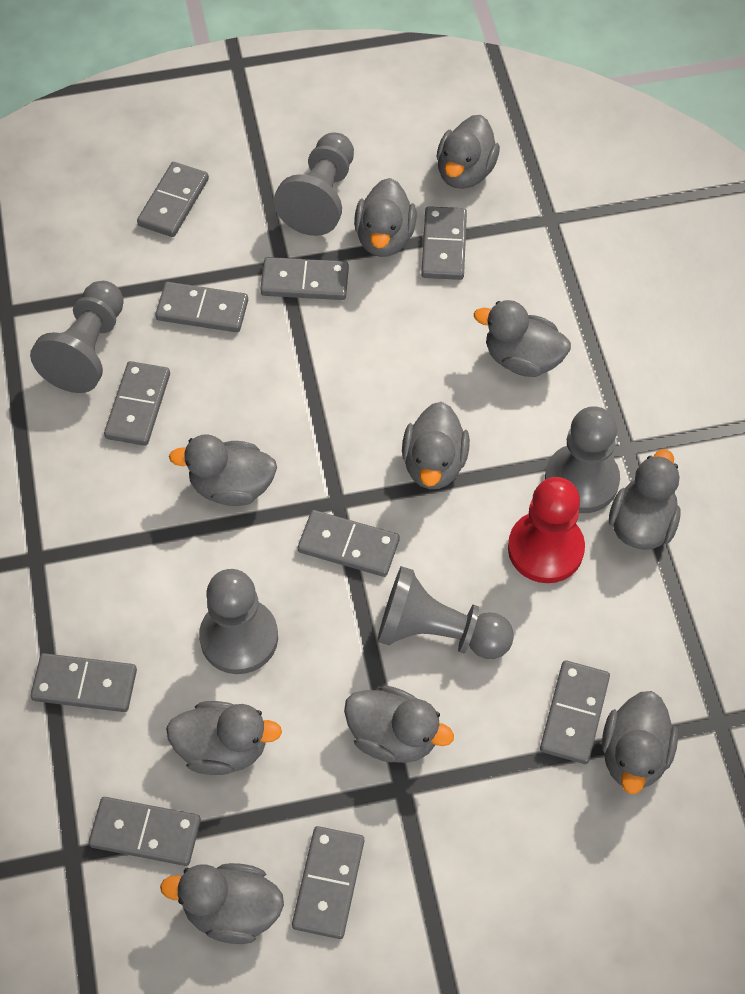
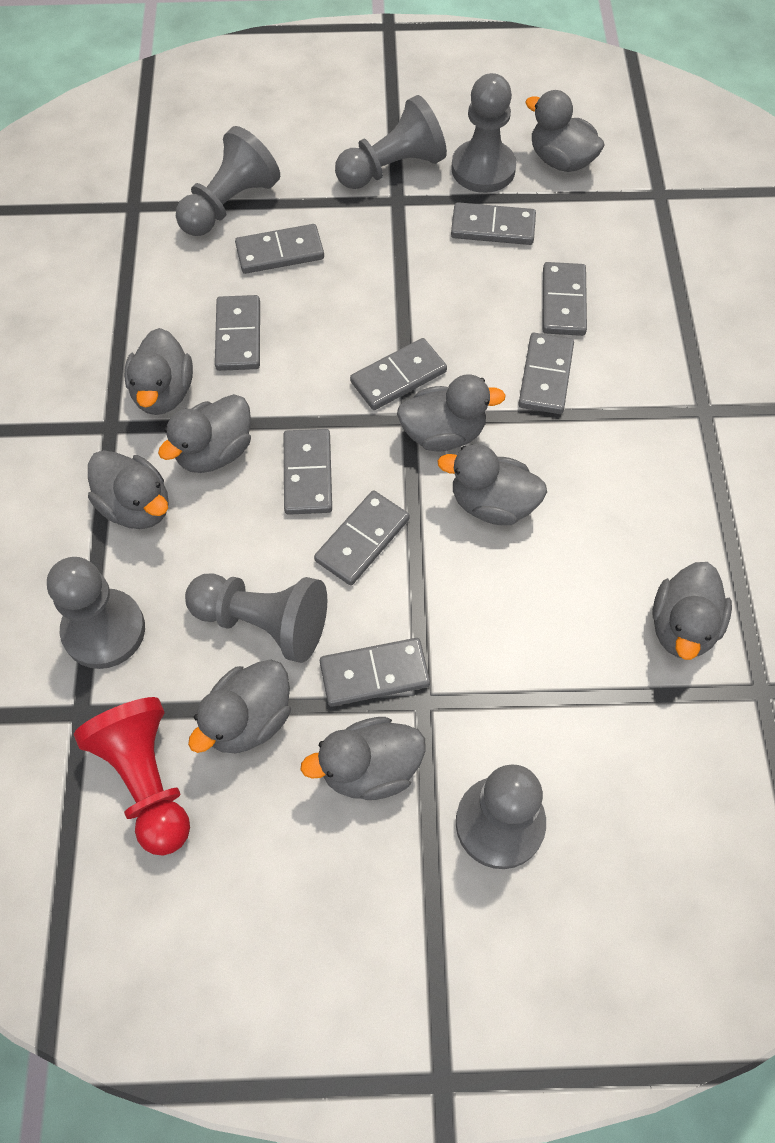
grey domino: [30,653,137,712] [89,797,201,866] [104,361,170,446] [137,162,209,237] [155,282,248,332] [260,257,349,300] [292,826,364,939] [298,510,400,577] [421,206,467,280] [540,660,610,764] = 10 -> [215,295,260,371] [235,224,324,274] [284,429,332,515] [314,491,410,586] [320,638,430,706] [350,338,447,410] [451,202,536,245] [518,333,574,414] [542,262,587,336] = 9
grey duck: [160,863,284,944] [166,701,282,775] [169,434,277,506] [344,686,454,763] [354,178,417,257] [402,402,470,489] [437,115,500,189] [474,300,571,377] [602,691,678,794] [609,449,681,550] = 10 -> [88,450,169,529] [124,328,193,415] [158,394,251,473] [188,660,291,753] [301,717,426,800] [397,374,506,452] [438,444,547,525] [525,90,605,172] [653,562,732,660] = 9
grey pawn: [30,281,124,393] [199,569,278,674] [274,133,354,236] [377,566,514,659] [545,407,620,513] = 5 -> [47,557,145,669] [176,126,280,236] [185,573,327,663] [335,95,447,189] [451,73,517,193] [456,765,546,869] = 6

